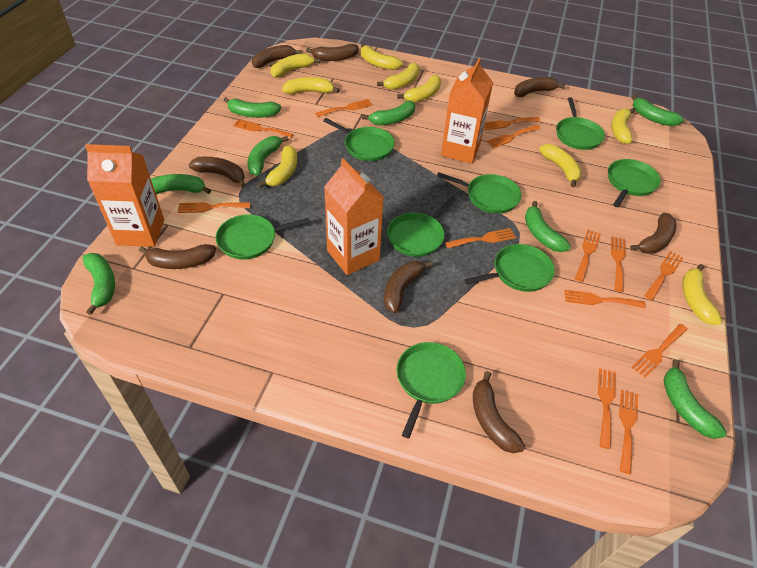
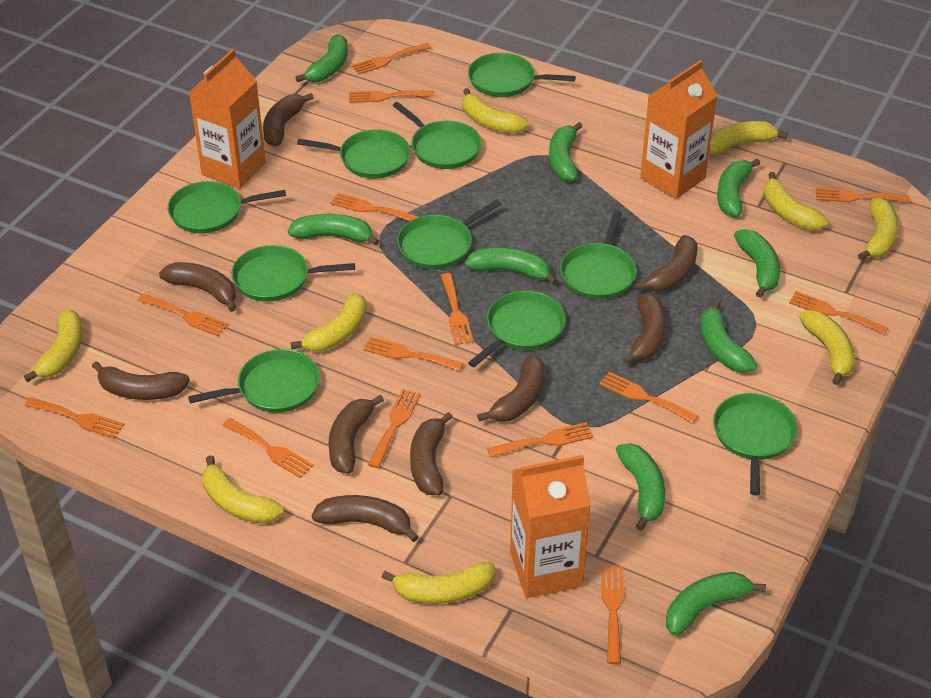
brown banana: [139,244,216,269] [189,157,246,187] [252,45,302,68] [306,44,358,61] [384,260,434,313] [473,371,525,453] [514,77,566,97] [630,213,676,254] = 8 -> [92,361,190,400] [159,262,236,312] [263,93,314,147] [311,495,419,542] [328,395,384,474] [410,412,453,495] [477,355,545,422] [623,293,666,365] [634,235,698,292] = 9
green banana: [83,253,115,315] [151,174,211,194] [224,97,281,118] [248,136,289,176] [362,101,415,125] [525,201,571,252] [631,95,684,126] [663,359,727,439] = 8 -> [288,214,379,246] [295,34,348,82] [465,248,558,285] [549,122,583,181] [616,443,665,531] [666,572,766,636] [700,300,757,373] [717,158,760,217] [734,229,780,298] = 9
green pan: [216,214,310,259] [323,118,395,161] [387,197,457,257] [397,342,466,438] [437,172,522,214] [464,244,555,292] [556,97,605,150] [608,159,661,207] = 8 -> [167,181,286,233] [188,349,320,413] [231,245,355,302] [297,129,410,179] [392,102,482,169] [397,200,502,269] [468,53,576,97] [468,291,566,367] [560,210,637,299] [713,393,798,496] = 10
orange fork: [178,202,250,213] [233,119,293,139] [315,99,373,117] [445,228,516,248] [484,117,540,130] [486,125,540,148] [564,290,645,308] [575,230,601,282] [598,368,616,449] [611,236,626,292] [619,389,638,474] [632,324,688,378] [644,251,683,300] = 13 -> [24,397,124,438] [138,293,228,336] [222,418,313,478] [330,193,419,221] [349,90,435,103] [352,43,431,74] [363,337,464,371] [368,389,421,468] [441,273,474,345] [487,422,593,457] [599,372,698,423] [601,565,624,664] [789,291,888,335] [816,188,910,203] = 14

